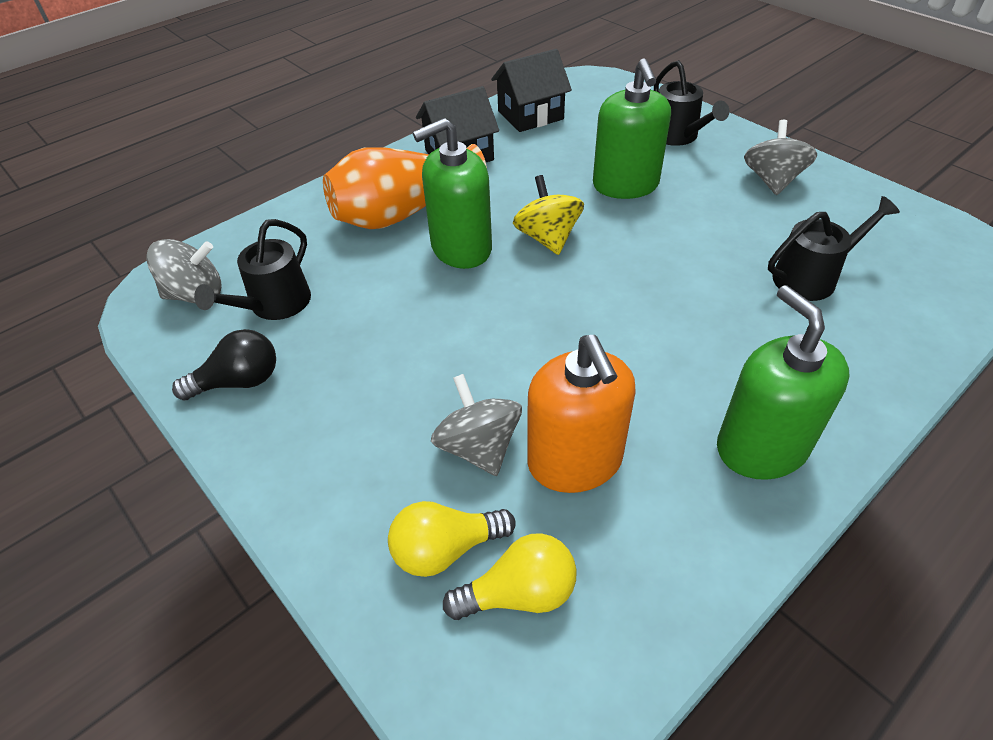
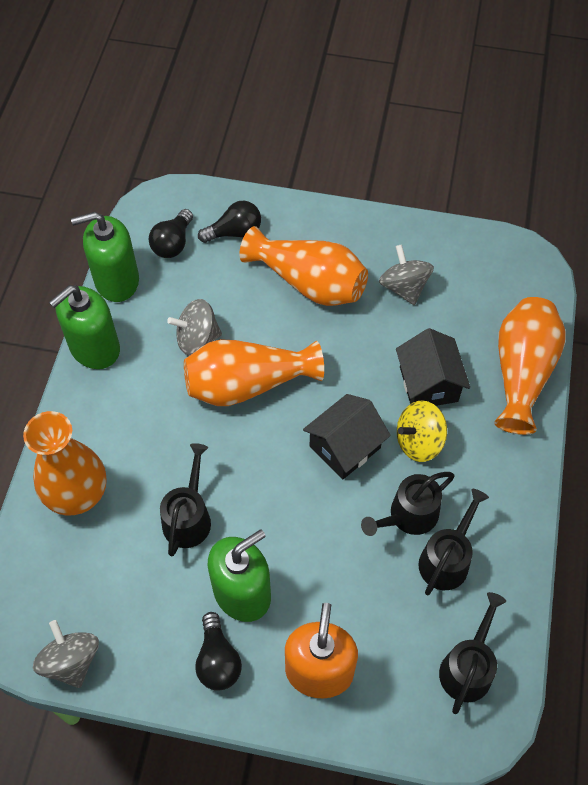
black light bulb: [172,329,276,400] = 1 -> [149,209,193,258] [195,612,242,691] [198,201,261,243] = 3
black watering can: [194,219,311,320] [654,60,729,146] [768,196,900,301] = 3 -> [160,443,211,556] [361,472,455,536] [418,489,489,595] [439,592,506,714] = 4
orange vase: [323,144,487,229] = 1 -> [23,411,107,515] [184,339,324,406] [239,226,368,306] [494,297,566,435] = 4
yellow light bulb: [388,501,516,577] [443,533,577,620] = 2 -> none = 0

